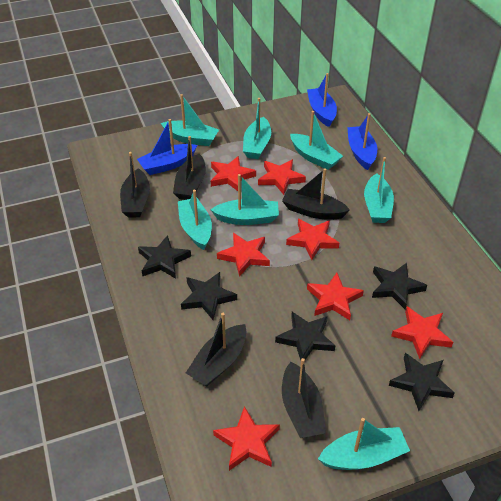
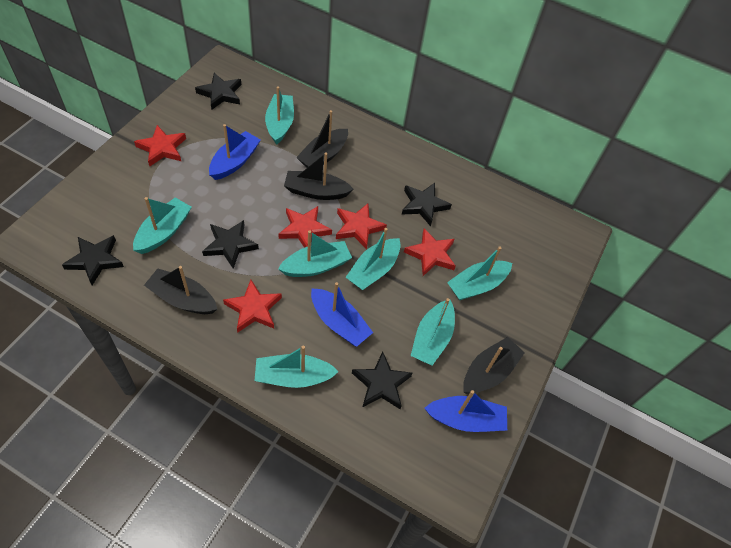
black boat: [120,152,150,217] [173,136,206,200] [186,313,247,386] [282,168,350,220] [282,358,326,438] = 5 -> [144,266,217,314] [284,152,353,200] [296,110,348,168] [463,337,525,394] = 4
red star: [211,156,256,191] [213,406,280,471] [217,233,270,277] [258,159,306,195] [286,219,339,260] [307,273,364,320] [391,307,453,359] = 7 -> [134,125,186,167] [223,280,282,333] [279,206,332,248] [336,203,387,250] [404,228,456,276] = 5

